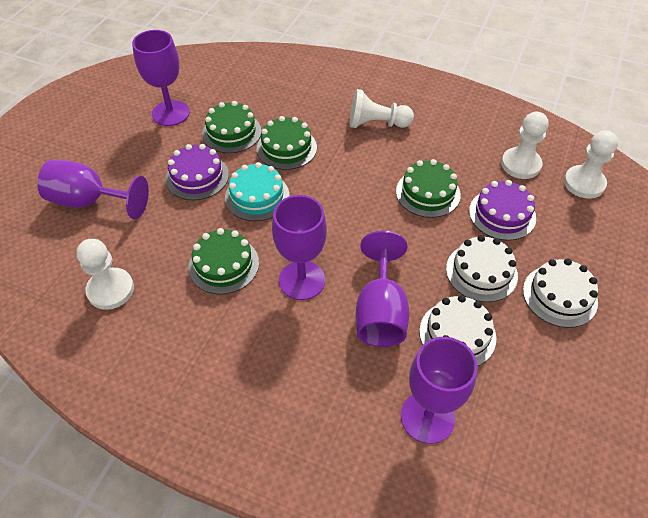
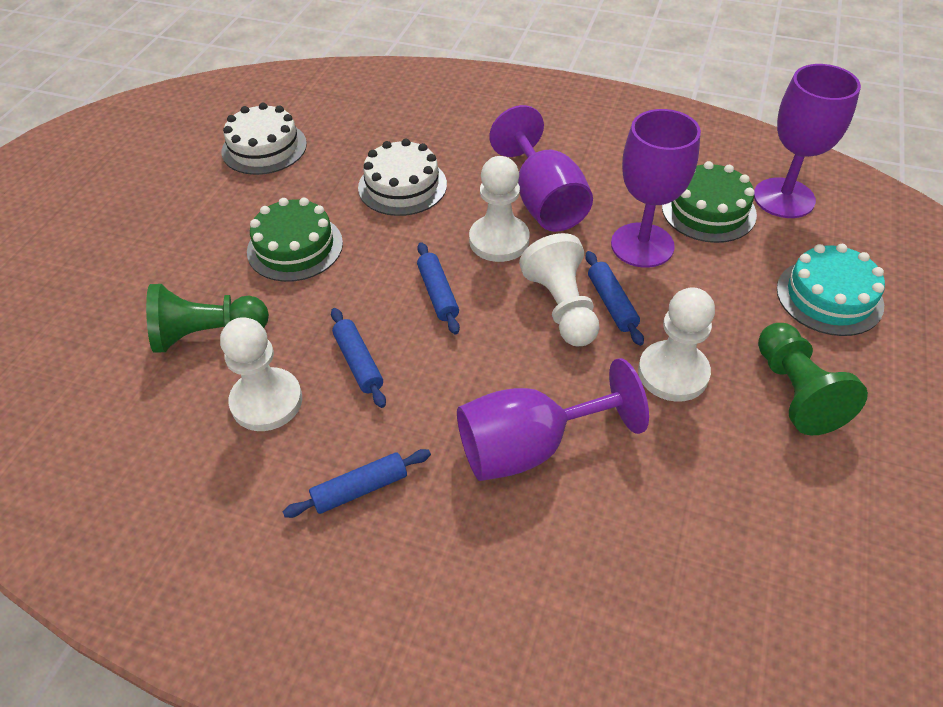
blue rolling pin: none = 0 -> [283,449,431,518] [331,308,386,408] [417,242,460,334] [585,251,644,346] = 4
green cake: [188,228,259,295] [202,101,261,153] [256,116,317,170] [396,159,461,218] = 4 -> [247,198,343,282] [662,161,757,243] = 2
green pawn: none = 0 -> [146,284,269,353] [758,323,868,435] = 2
purple cake: [165,144,229,200] [469,180,536,241] = 2 -> none = 0
purple goblet: [37,160,149,219] [132,30,190,126] [272,195,327,300] [355,231,409,347] [401,337,478,444] = 5 -> [457,358,649,481] [489,105,593,232] [611,109,701,268] [754,64,861,218] = 4
white cake: [419,295,496,366] [446,235,518,302] [523,258,598,328] = 3 -> [221,103,307,175] [358,139,447,216] = 2

